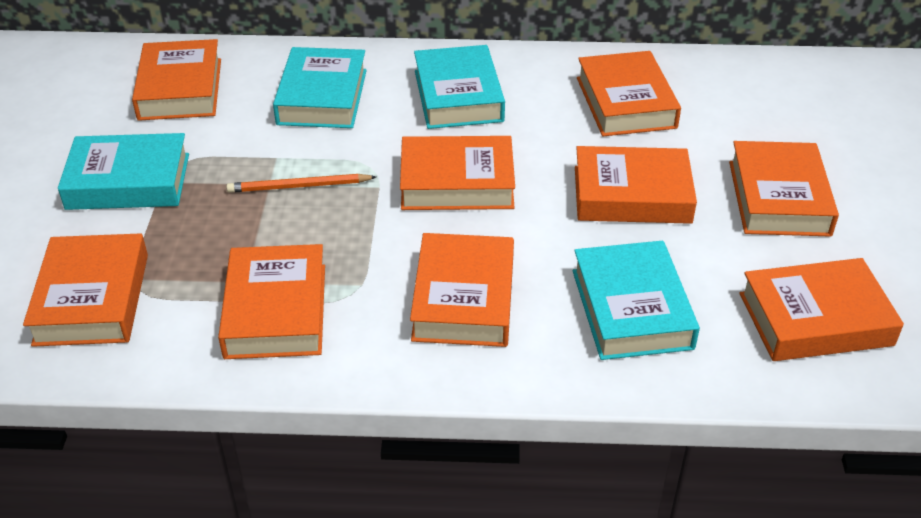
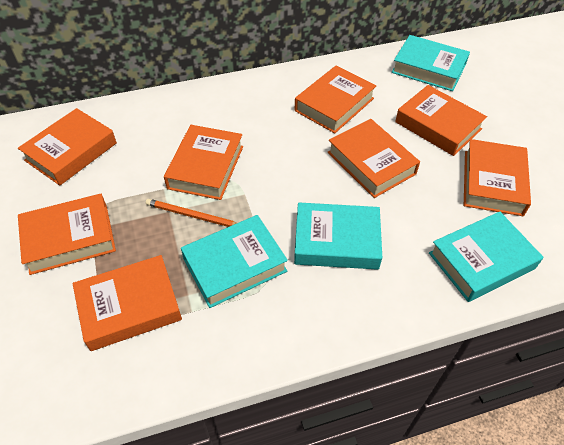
orange book: [23,233,148,347] [132,39,221,121] [218,244,325,359] [400,136,515,210] [410,233,514,347] [575,146,697,224] [577,51,681,136] [729,141,839,237] [740,258,904,361] = 9 -> [18,108,117,186] [18,194,116,275] [72,255,182,351] [164,125,243,200] [295,66,376,133] [328,119,420,198] [395,85,487,156] [464,139,531,216] = 8

